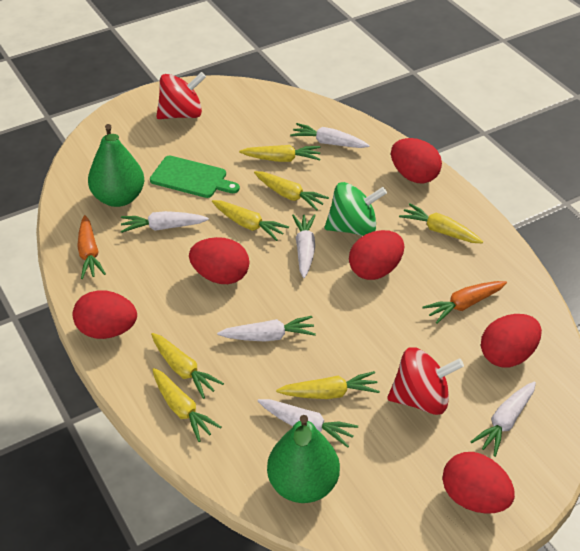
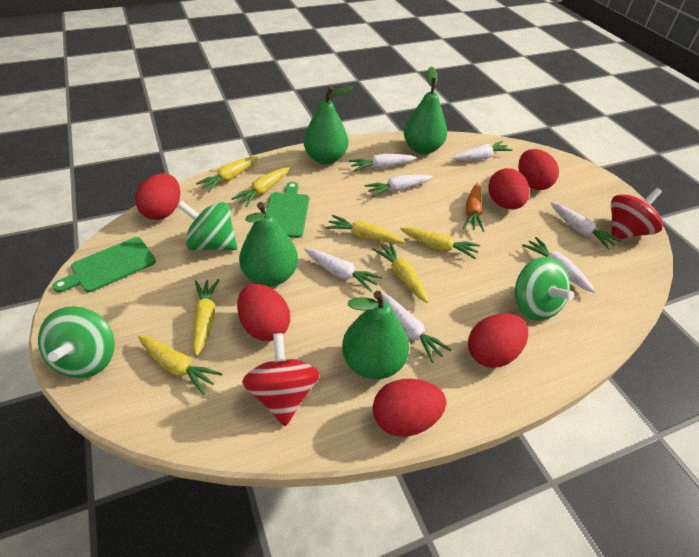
green cutting board: [150,156,240,198] = 1 -> [53,237,156,292] [266,182,309,238] = 2
green pear: [88,124,144,207] [267,415,340,503] = 2 -> [239,202,298,287] [303,86,353,164] [342,291,409,379] [404,67,447,154] = 4
green spinning top: [324,182,387,236] = 1 -> [38,306,115,378] [177,201,238,250] [515,257,574,321] = 3
orange carrot: [77,215,106,279] [422,281,507,324] = 2 -> [463,183,484,232] = 1
white carrot: [121,211,209,233] [217,316,316,342] [258,399,358,448] [290,123,370,148] [292,214,316,278] [470,381,536,457] = 6 -> [305,248,382,292] [349,154,417,172] [365,175,433,197] [381,293,451,363] [452,141,513,161] [522,237,596,293] [550,202,621,250] = 7

